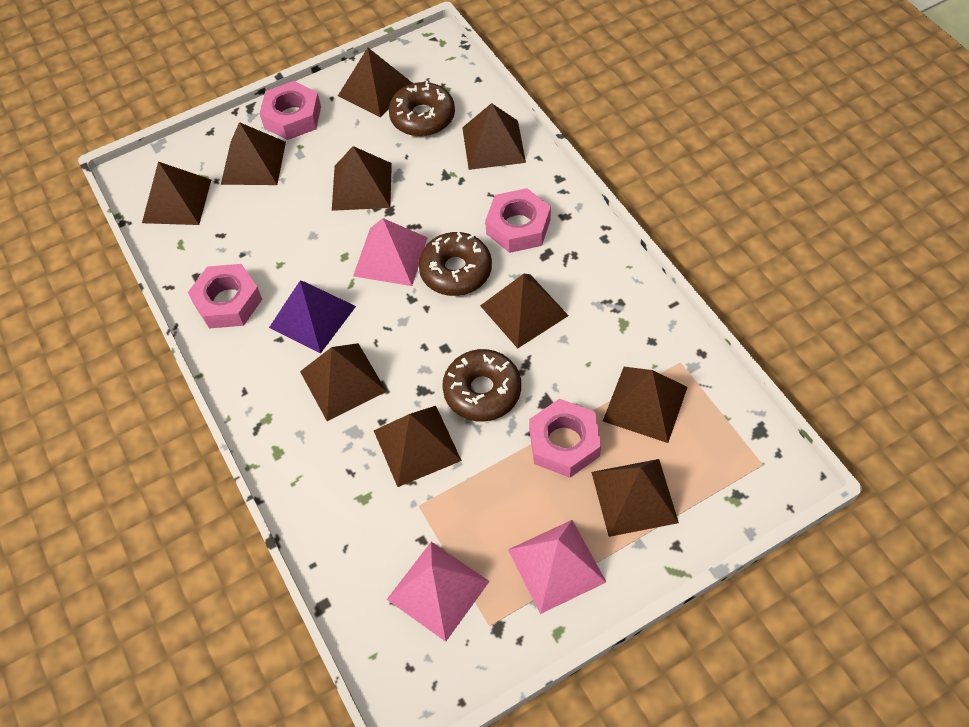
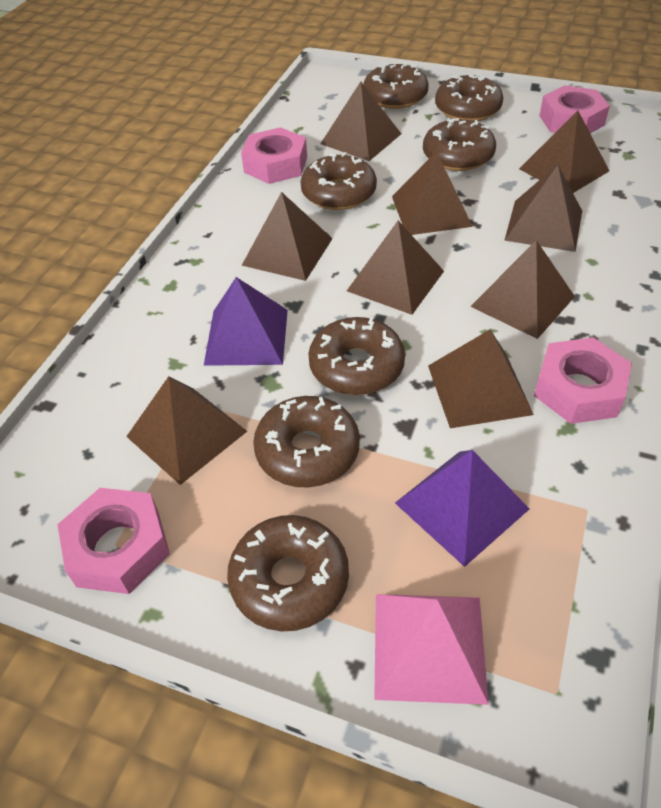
brown donut: [389,81,455,136] [418,232,492,296] [442,349,521,421] = 3 -> [227,515,349,632] [253,396,360,487] [301,152,377,210] [308,317,405,395] [363,62,429,109] [423,118,496,171] [435,75,503,121] = 7
brown pyramid: [142,162,211,225] [221,122,286,185] [300,343,387,421] [332,146,392,211] [338,48,413,117] [374,406,462,487] [462,103,526,170] [480,274,569,348] [591,459,679,537] [603,367,688,443] = 10 -> [126,376,247,485] [242,192,333,281] [321,81,401,161] [347,221,444,315] [392,152,473,235] [428,330,534,428] [470,240,575,339] [504,165,582,252] [519,111,609,193] = 9
pink pyramid: [353,218,428,286] [387,542,490,642] [508,520,606,614] = 3 -> [374,594,489,705] = 1
purple pyramid: [269,280,356,353] = 1 -> [204,277,288,366] [395,450,529,567] = 2

